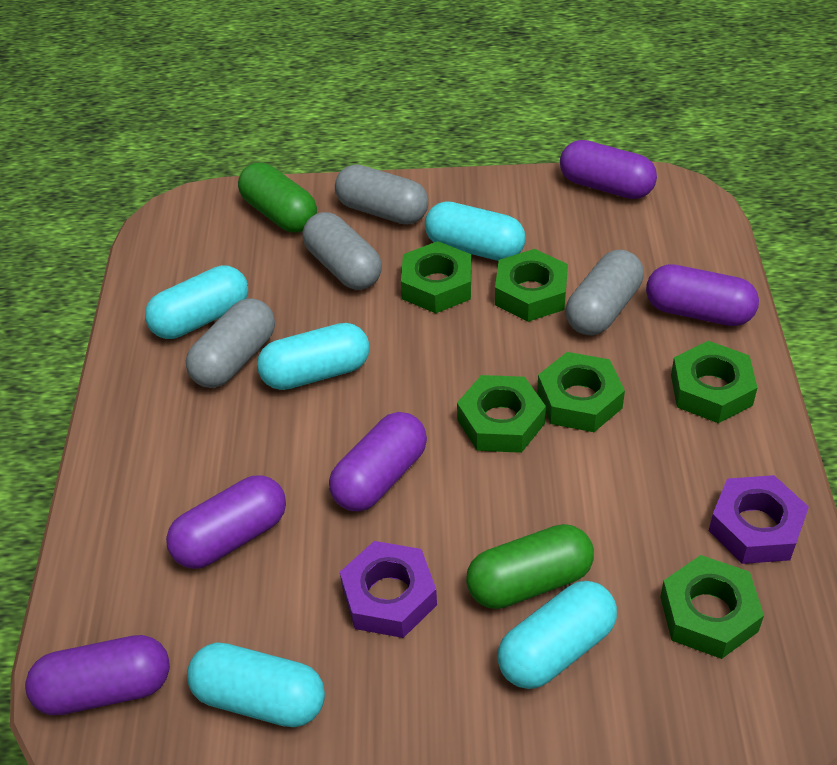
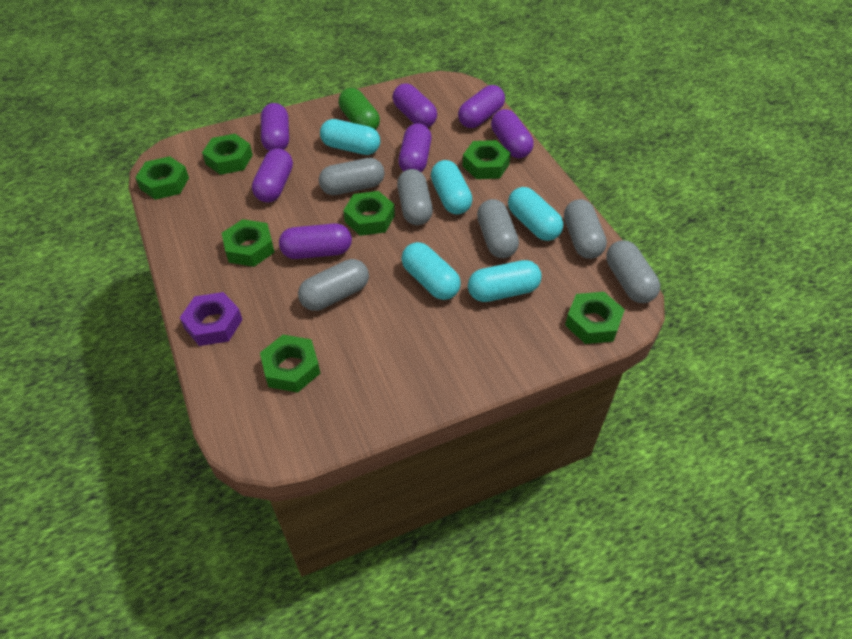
green capsule: [238,163,317,233] [466,524,594,609] = 2 -> [339,88,380,130] = 1
green nut: [401,241,471,313] [457,375,546,453] [495,249,568,322] [537,352,625,432] [660,555,764,659] [671,341,757,423] = 6 -> [135,156,189,200] [202,134,253,175] [222,219,275,267] [260,335,321,393] [343,191,395,236] [462,140,511,179] [565,292,625,344] = 7
grey capsule: [186,298,275,388] [303,212,382,290] [335,164,428,225] [566,250,644,335] = 4 -> [298,259,369,311] [319,158,385,195] [397,169,433,225] [477,199,519,258] [564,199,607,259] [606,240,660,303] = 6
purple capsule: [25,635,170,715] [166,475,286,569] [329,412,427,512] [560,140,657,199] [646,264,759,326] = 5 -> [252,148,293,202] [261,103,289,151] [279,223,352,259] [393,84,437,128] [399,123,432,172] [458,85,505,128] [491,109,534,158] = 7
purple nut: [340,541,437,638] [709,475,809,564] = 2 -> [180,292,243,346] = 1

